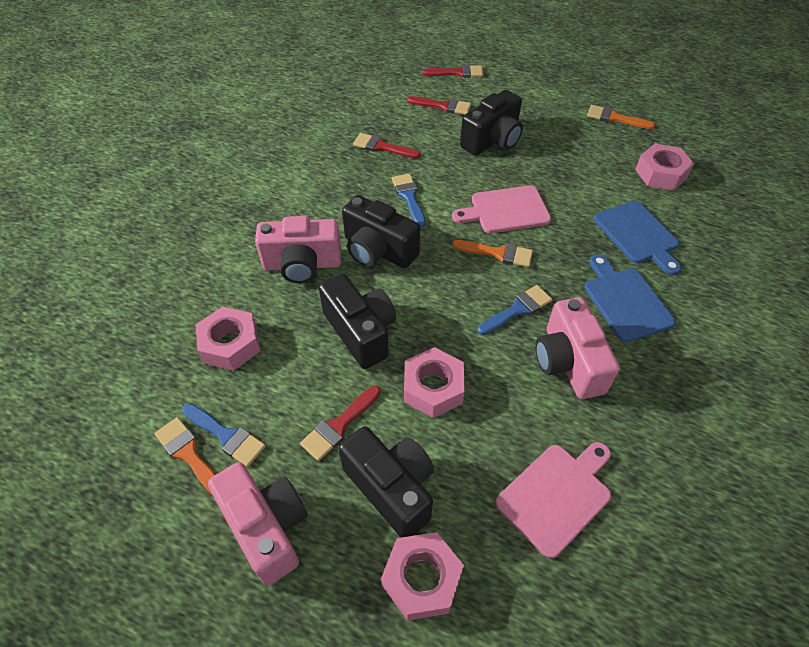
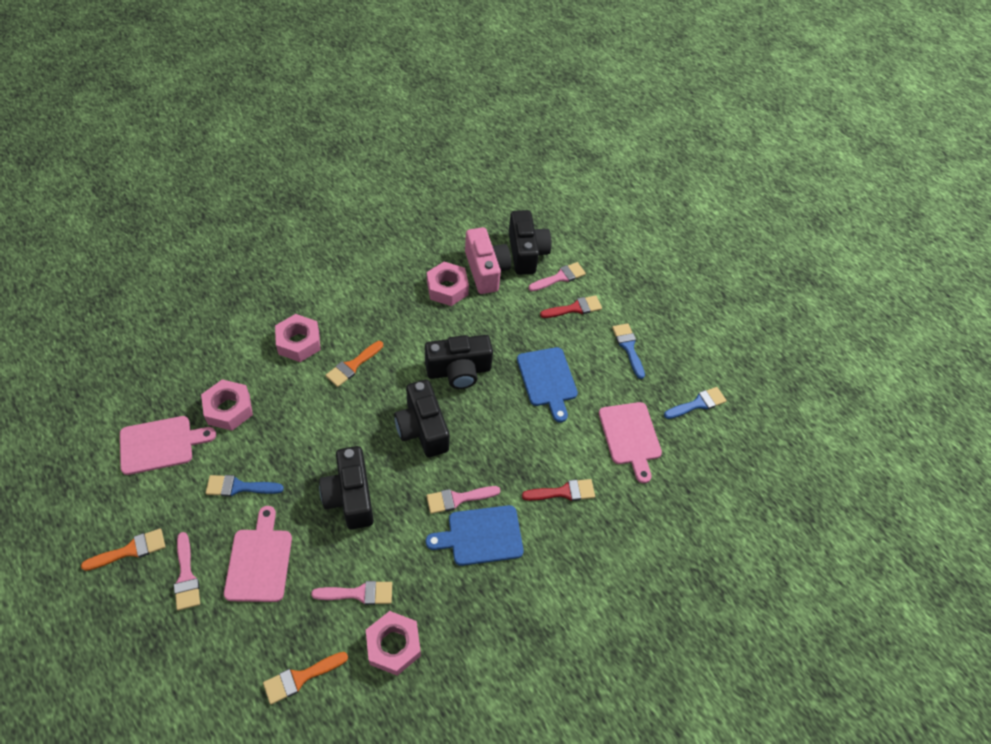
pink brush: none = 0 -> [174,532,200,610] [311,581,392,605] [426,486,500,514] [528,262,586,291] = 4
pink camera: [208,462,308,586] [255,216,341,283] [535,297,620,399] = 3 -> [465,227,511,294] = 1
pink cutting board: [452,185,551,233] [496,442,611,559] = 2 -> [120,416,216,475] [224,506,292,602] [599,402,662,483] = 3
red brush: [300,386,381,461] [353,133,421,158] [407,96,471,115] [422,65,484,78] = 4 -> [522,479,595,501] [540,295,602,318] = 2

